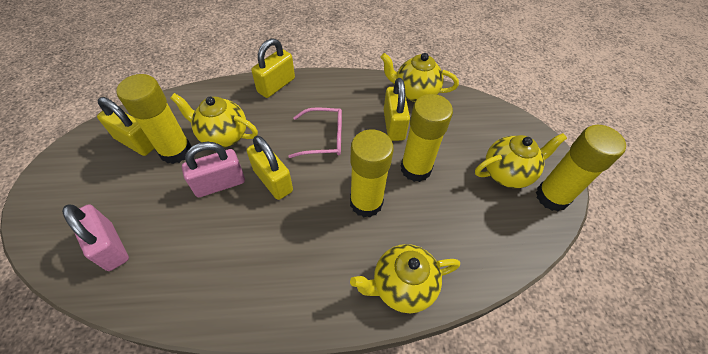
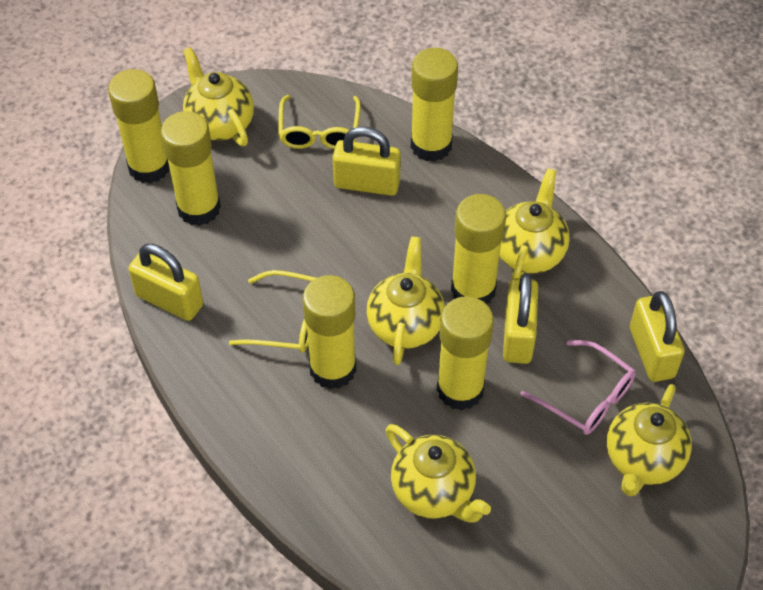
pink padlock: [62,204,129,271] [182,142,245,197] = 2 -> none = 0
yellow glasses: none = 0 -> [229,270,316,353] [278,95,361,149] = 2
yellow glue stick: [116,74,192,164] [350,129,394,218] [401,94,453,182] [536,125,626,211] = 4 -> [108,69,169,183] [161,111,221,226] [303,275,356,389] [411,48,458,162] [437,296,494,410] [451,194,506,304] = 6
yellow teapot: [170,93,258,148] [350,244,460,313] [381,53,459,102] [475,133,567,188] = 4 -> [183,47,254,146] [367,237,445,365] [385,424,491,522] [499,168,570,279] [607,384,692,496] = 5

